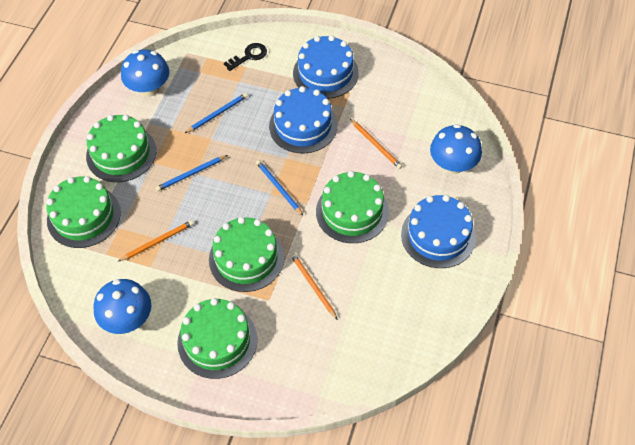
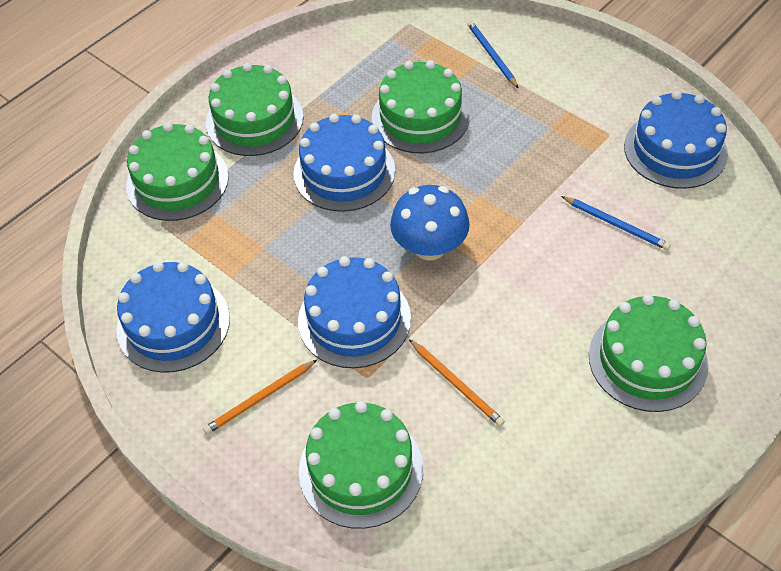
black key: [224,43,267,71] = 1 -> none = 0
blue cake: [269,86,338,153] [293,35,359,99] [401,195,476,268] = 3 -> [116,262,230,373] [293,114,395,212] [298,256,411,368] [624,91,728,189] = 4
blue mushroom: [93,279,151,334] [121,49,169,97] [430,124,482,174] = 3 -> [390,185,470,261] = 1
blue pencil: [156,155,228,191] [185,93,248,133] [256,160,303,215] = 3 -> [467,21,518,88] [561,196,671,250] = 2
orange pencil: [119,220,194,261] [291,253,338,320] [350,119,402,169] = 3 -> [203,360,317,435] [409,339,505,426] = 2

